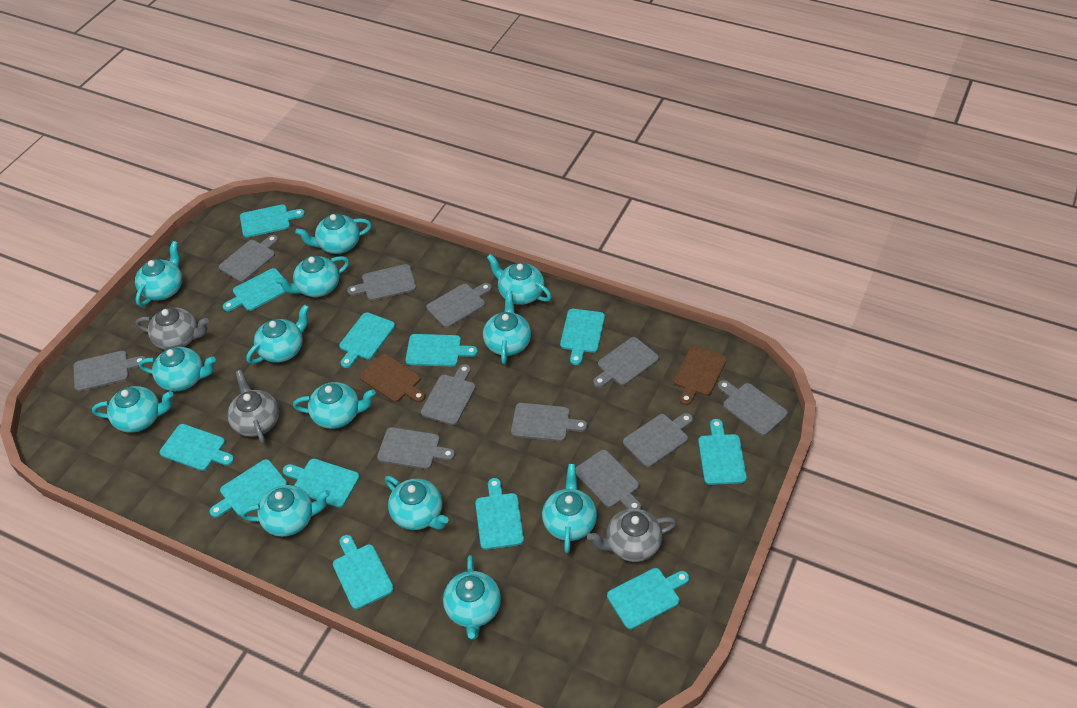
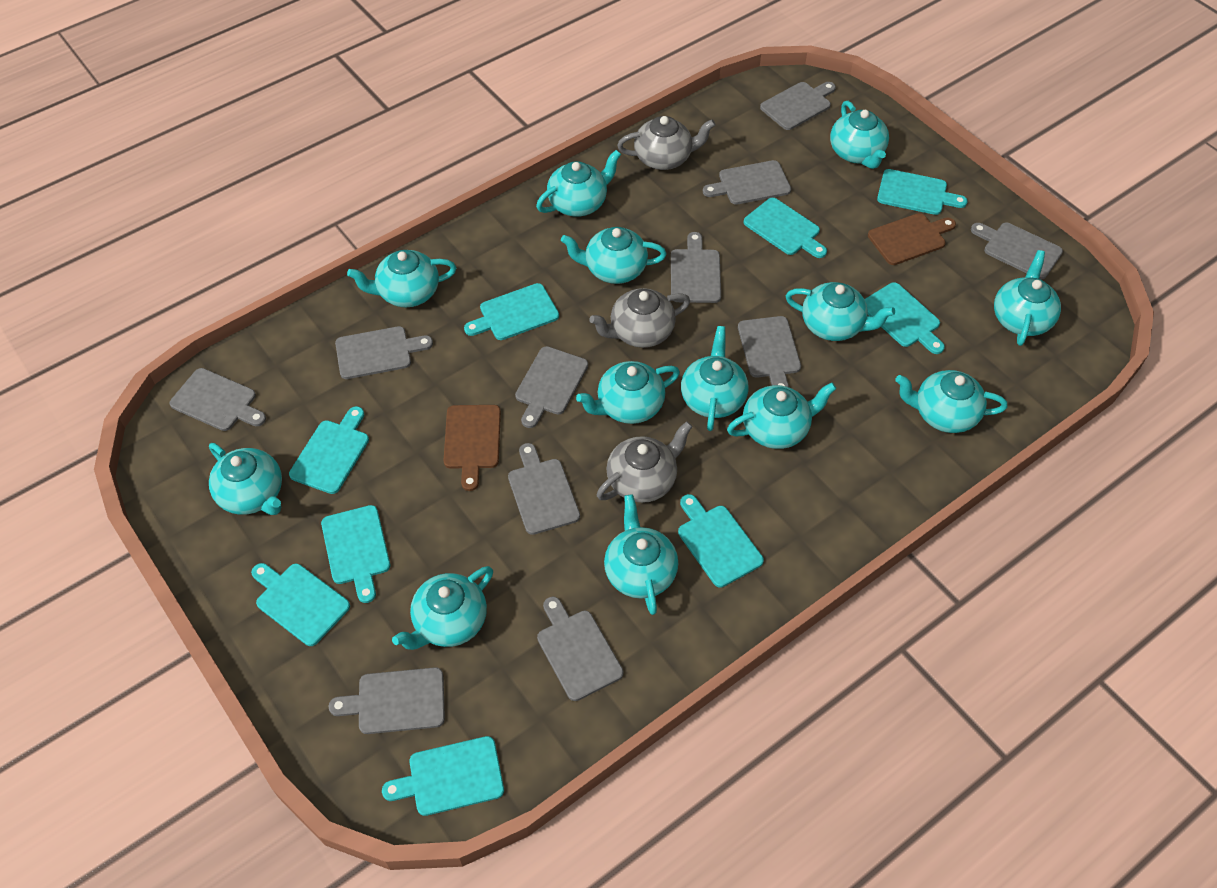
turquoise cutting board: [159,424,234,471] [210,459,287,518] [223,268,286,311] [240,204,305,238] [283,459,360,507] [333,535,394,609] [339,312,395,368] [405,334,478,366] [475,478,524,550] [560,309,605,365] [607,568,689,629] [698,419,747,485] = 12 -> [251,563,350,646] [289,406,369,494] [321,505,390,603] [382,736,504,816] [464,283,559,340] [678,494,764,588] [743,198,827,258] [865,282,945,354] [877,169,968,215] = 9

